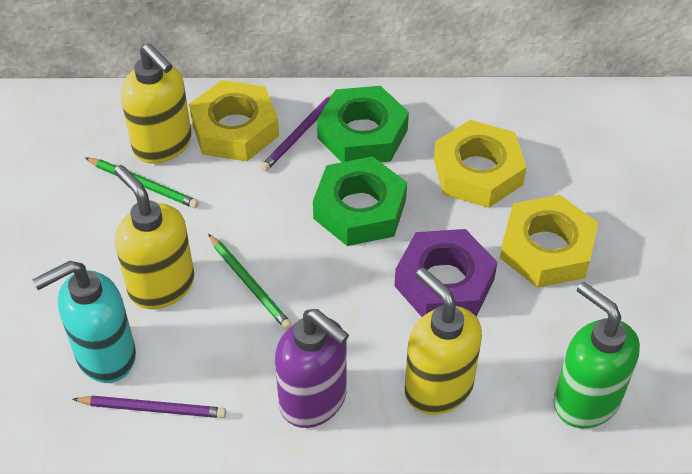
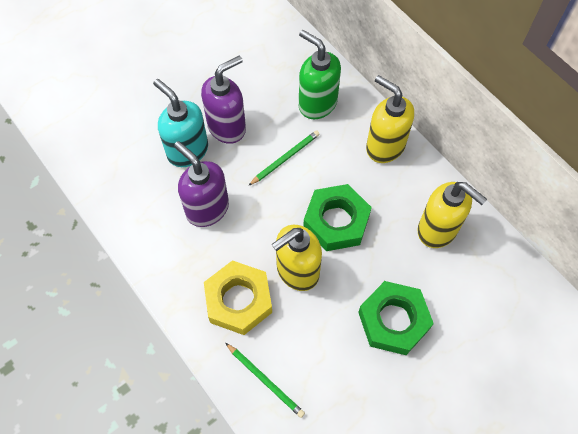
purple nut: [395,229,497,317] = 1 -> none = 0
purple pencil: [73,396,226,418] [260,94,332,172] = 2 -> none = 0
purple soap dispenser: [275,309,349,428] = 1 -> [174,141,229,227] [201,56,246,144] = 2
yellow nut: [189,80,279,161] [434,120,527,208] [500,195,598,288] = 3 -> [204,260,272,335] = 1

